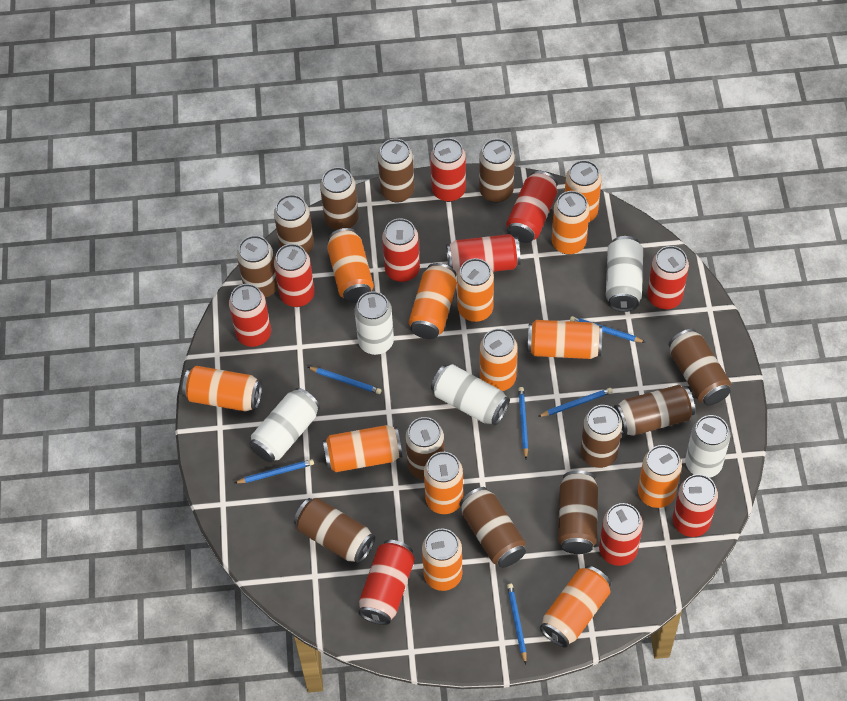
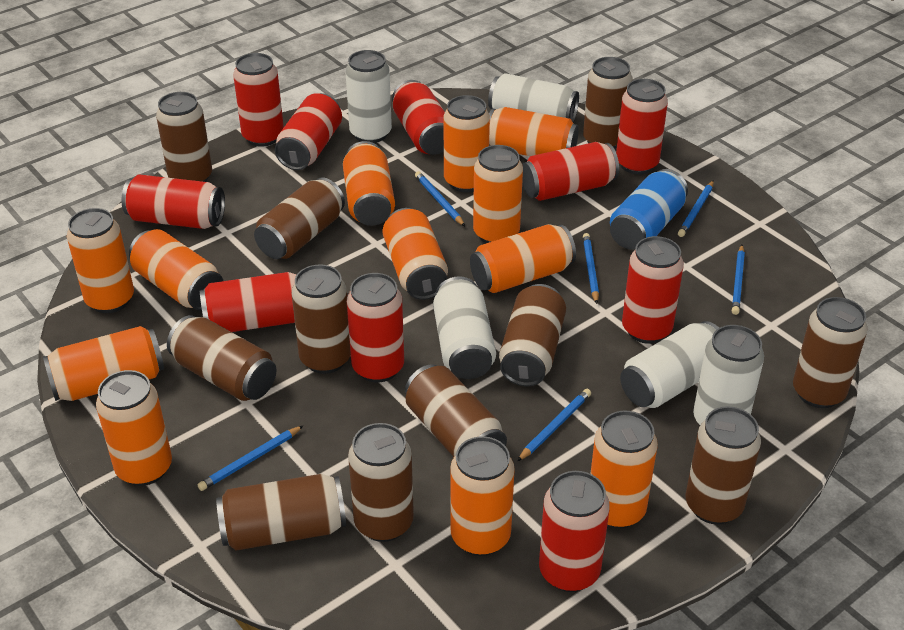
blue can: none = 0 -> [610,169,688,250] = 1
brown can: [237,235,278,298] [274,195,314,253] [294,498,375,564] [320,167,359,230] [378,139,414,203] [405,417,445,480] [459,487,526,568] [479,139,515,203] [558,471,598,554] [581,405,622,468] [614,385,695,436] [669,329,731,406] = 12 -> [156,92,212,182] [167,315,276,401] [216,474,346,551] [254,177,345,259] [292,264,351,374] [348,423,414,542] [405,364,507,457] [499,284,566,386] [583,57,632,149] [686,406,761,524] [793,297,867,408] = 11
orange can: [182,366,262,411] [323,425,402,472] [327,228,374,303] [409,263,457,339] [422,528,462,591] [424,452,463,514] [457,258,494,322] [480,328,518,391] [527,320,602,359] [540,566,611,647] [552,191,590,255] [565,160,602,222] [638,445,682,508] = 13 -> [43,326,164,401] [67,208,134,313] [96,370,172,486] [129,229,223,311] [343,141,395,226] [383,208,448,300] [444,95,490,192] [450,436,515,556] [470,224,576,293] [473,145,523,243] [489,107,579,156] [590,411,658,529] = 12

